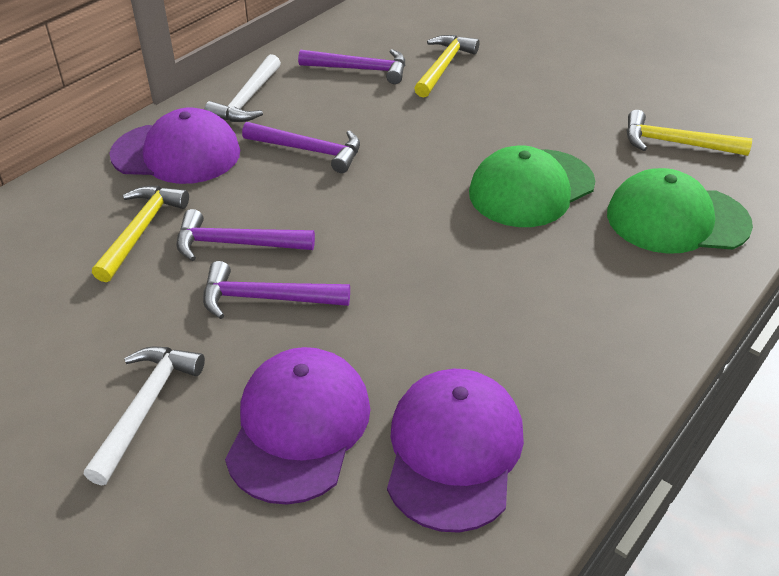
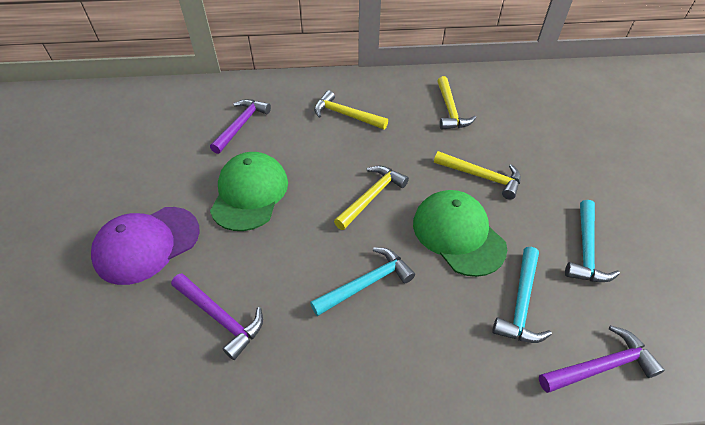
purple cap: [110,108,240,184] [225,347,370,505] [387,369,524,533] = 3 -> [91,207,200,285] = 1
purple hammer: [176,209,315,261] [203,261,350,319] [242,122,360,173] [298,49,405,84] = 4 -> [171,273,263,360] [210,99,271,154] [539,325,665,393] = 3
turquoise hammer: none = 0 -> [310,247,415,316] [492,247,552,343] [565,200,620,282] = 3
white hammer: [84,347,205,485] [204,54,281,122] = 2 -> none = 0
yellow hammer: [92,186,189,282] [414,35,479,97] [626,110,752,156] = 3 -> [314,90,388,129] [334,166,409,230] [434,151,521,200] [438,76,476,130] = 4

